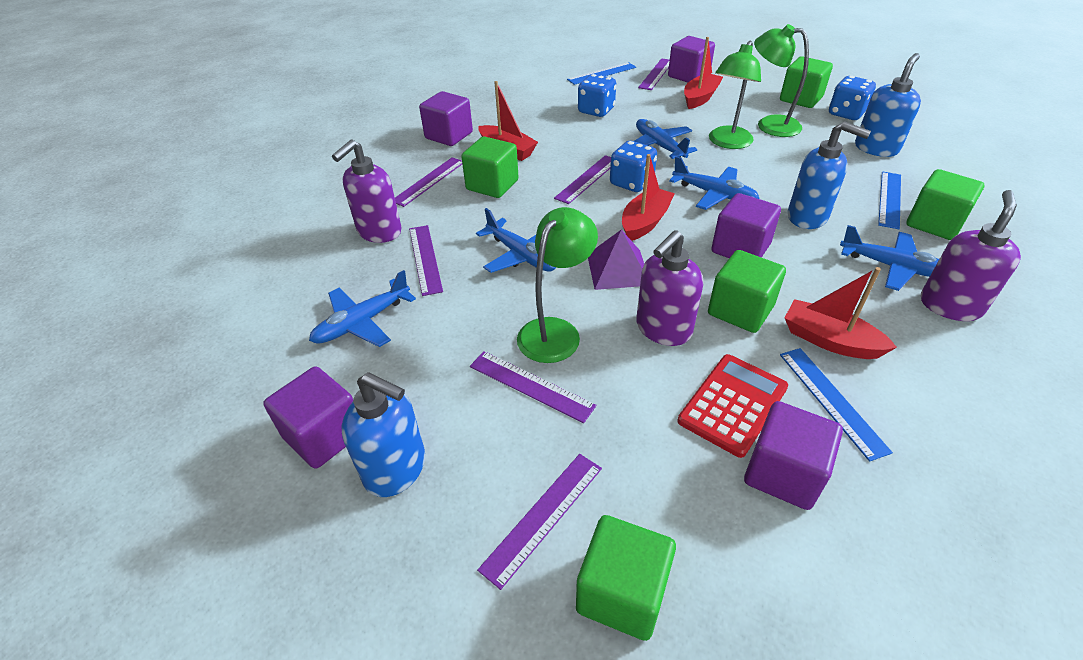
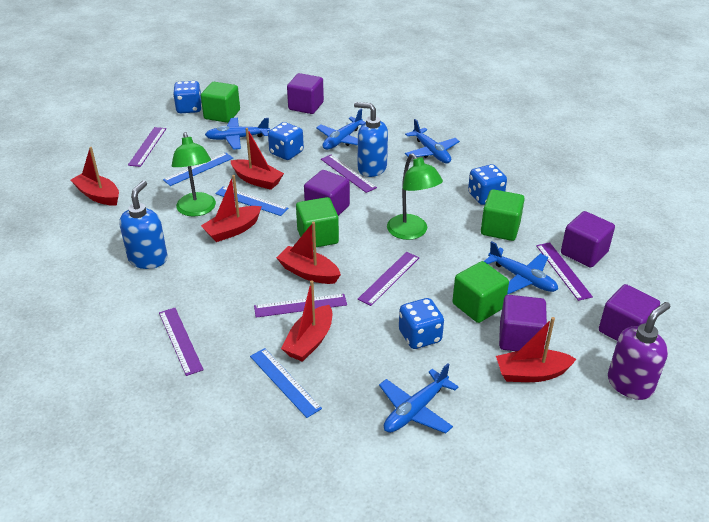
blue dice: [578,74,616,117] [610,141,657,192] [829,76,876,120] = 3 -> [173,81,202,113] [268,122,304,160] [399,298,444,349] [468,164,507,205] = 4
blue soap dispenser: [342,372,425,497] [788,121,871,229] [855,53,921,157] = 3 -> [119,180,168,269] [354,102,388,177] = 2
green cube: [461,136,518,198] [576,515,676,641] [708,250,786,333] [780,56,833,108] [906,169,984,240] = 5 -> [201,82,240,123] [296,197,339,247] [452,261,509,323] [481,189,525,241] = 4
green lamp: [517,207,598,363] [709,41,761,149] [754,24,809,137] = 3 -> [172,132,216,217] [387,153,443,240] = 2
purple pyramid: [588,230,644,290] = 1 -> none = 0
purple soap dispenser: [332,140,402,243] [636,230,703,346] [921,190,1021,321] = 3 -> [608,302,671,400] = 1
red boat: [478,81,538,161] [622,154,675,241] [684,37,723,109] [784,267,897,359] = 4 -> [71,147,119,206] [201,175,262,242] [230,128,284,190] [276,222,341,284] [281,280,332,362] [496,317,576,382] = 6
red calculator: [677,354,788,458] = 1 -> none = 0

